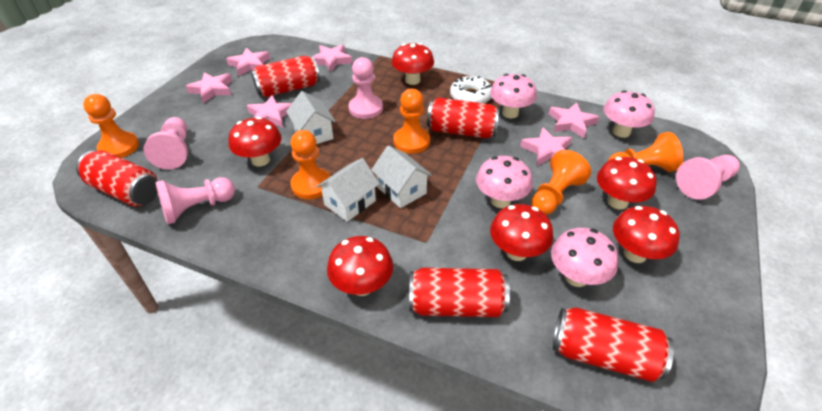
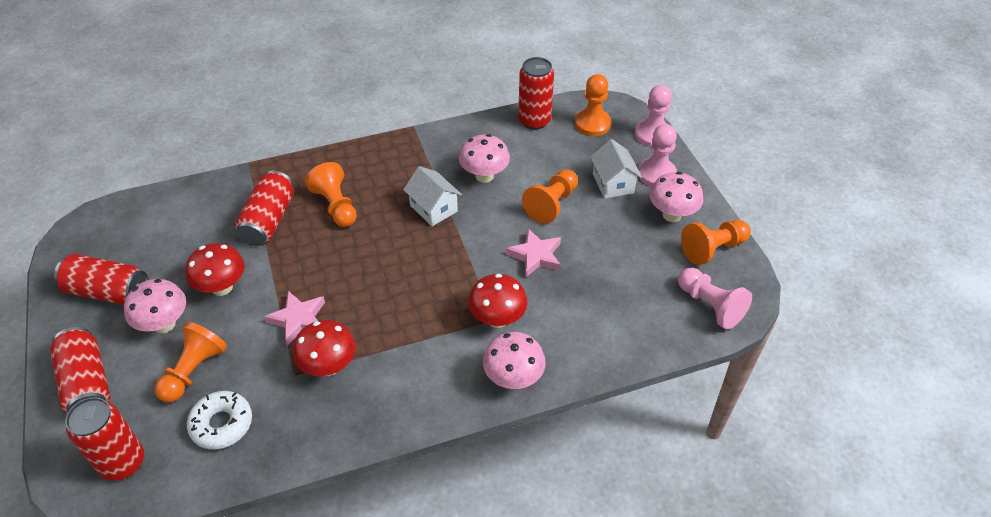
pink pawn: [143,117,188,169] [155,177,235,224] [349,57,383,119] [676,155,740,200] = 4 -> [635,85,672,147] [638,124,677,187] [678,267,752,330] = 3
pink star: [186,72,232,103] [226,48,270,76] [246,95,292,127] [311,45,352,72] [520,127,572,166] [549,103,599,138] = 6 -> [264,291,325,346] [506,228,561,278] = 2
red mushroom: [228,117,282,167] [327,236,393,296] [392,43,434,85] [490,204,553,261] [597,157,657,210] [613,206,680,263] = 6 -> [185,243,245,296] [293,320,356,376] [468,274,528,328] = 3
white house: [286,91,336,144] [316,158,380,222] [371,145,432,208] = 3 -> [403,166,462,226] [590,139,642,199] = 2

